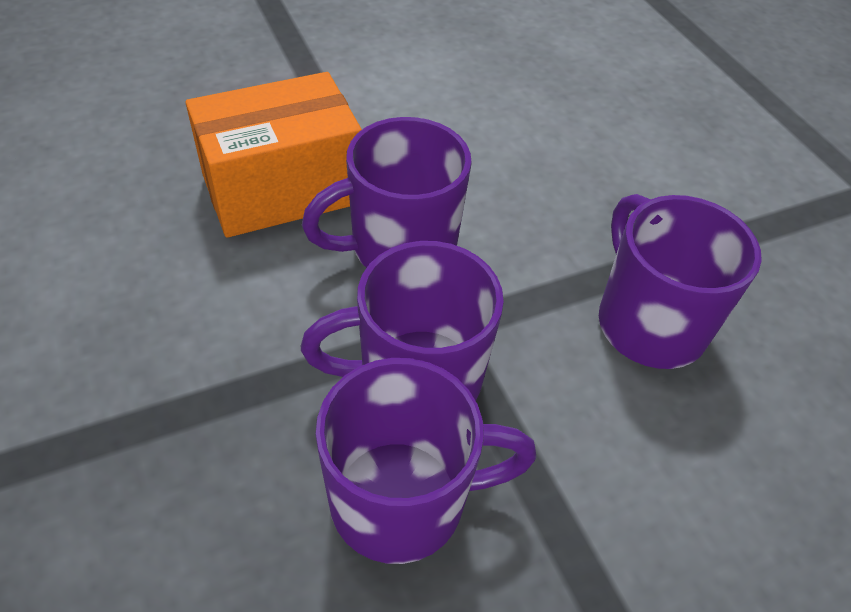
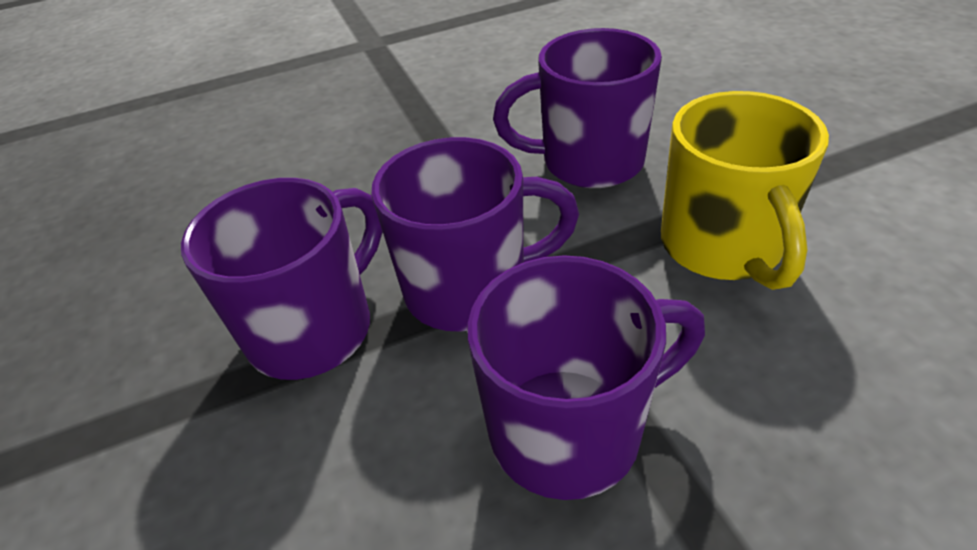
orange box: [186,72,362,238] = 1 -> none = 0
yellow mug: none = 0 -> [661,91,829,290] = 1

